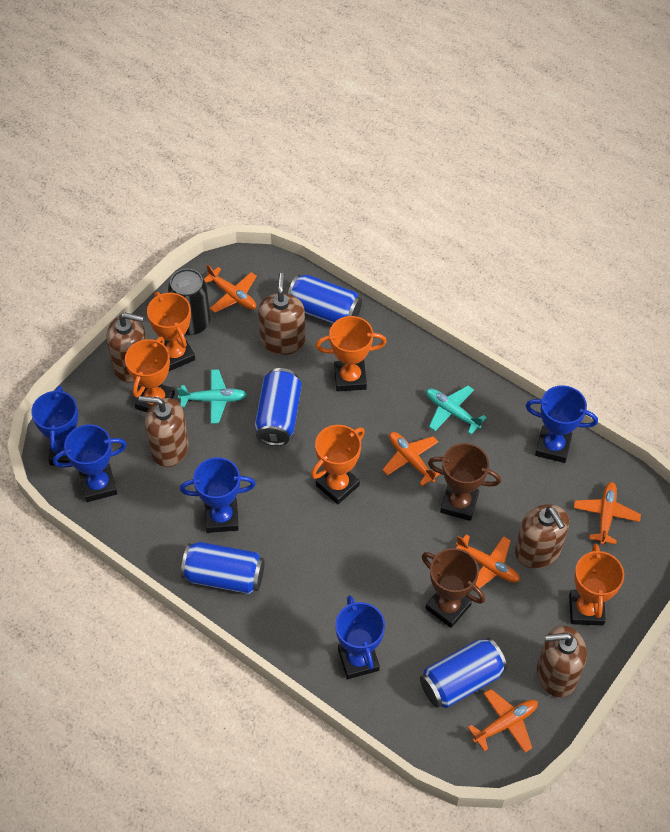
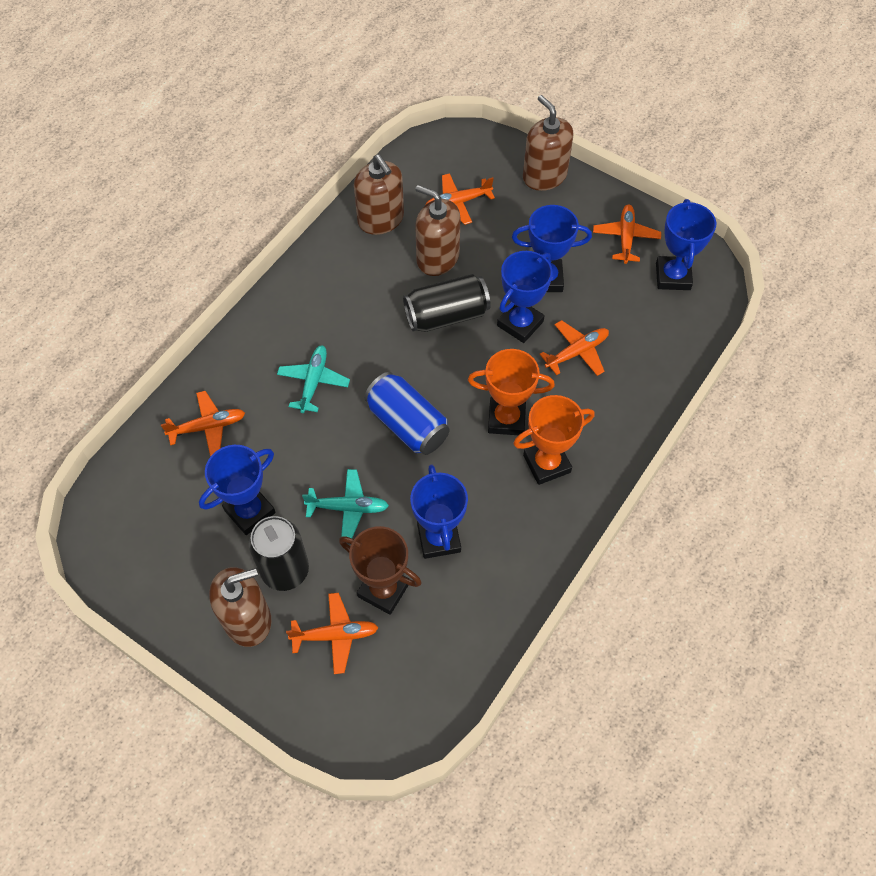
black can: [168,269,210,335] = 1 -> [249,516,309,591] [403,274,491,332] = 2
blue can: [181,542,265,594] [255,368,302,446] [288,274,362,324] [420,638,507,708] = 4 -> [364,372,450,455] = 1
brown soap dispenser: [106,312,146,383] [138,396,189,467] [258,273,305,355] [515,504,569,569] [537,626,587,698] = 5 -> [209,567,271,647] [354,155,404,235] [415,185,461,276] [523,95,573,191] = 4
brown trophy: [422,548,485,628] [428,443,501,521] = 2 -> [339,526,422,615] = 1
orange trophy: [125,337,175,412] [147,292,195,371] [311,425,365,504] [316,316,387,391] [569,544,624,625] = 5 -> [468,349,555,435] [513,395,595,485] = 2

